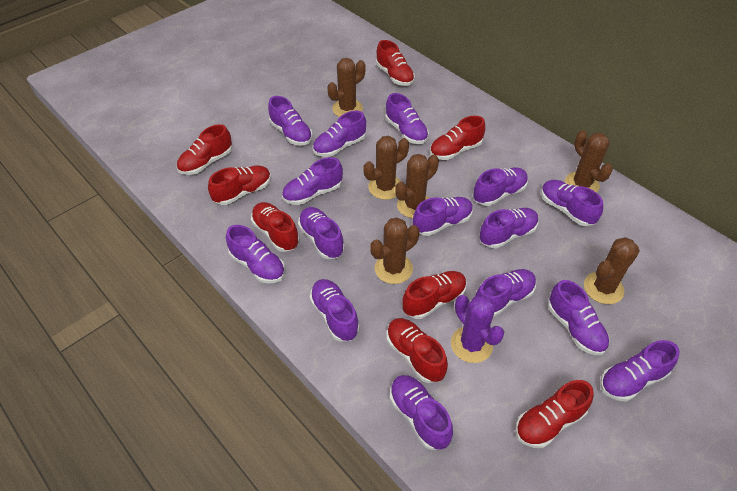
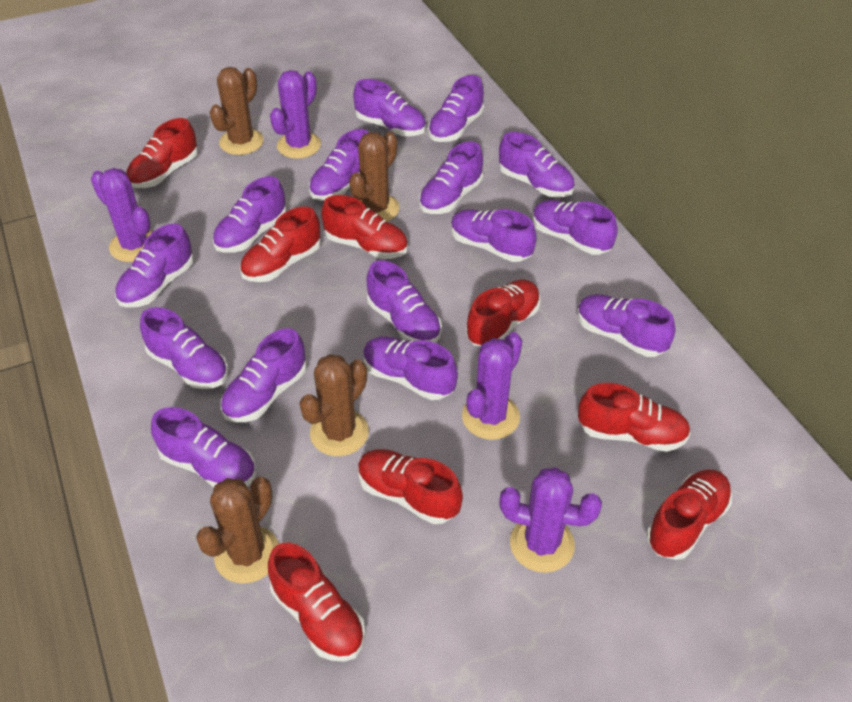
brown cactus: [327,58,366,117] [364,136,409,200] [370,217,420,284] [395,154,439,218] [565,130,613,193] [584,237,640,304] = 6 -> [196,477,279,584] [210,67,264,155] [300,354,369,456] [349,132,400,222] = 4
purple cactus: [451,295,504,363] = 1 -> [91,168,153,262] [270,70,321,159] [462,332,522,440] [499,467,602,573] = 4

